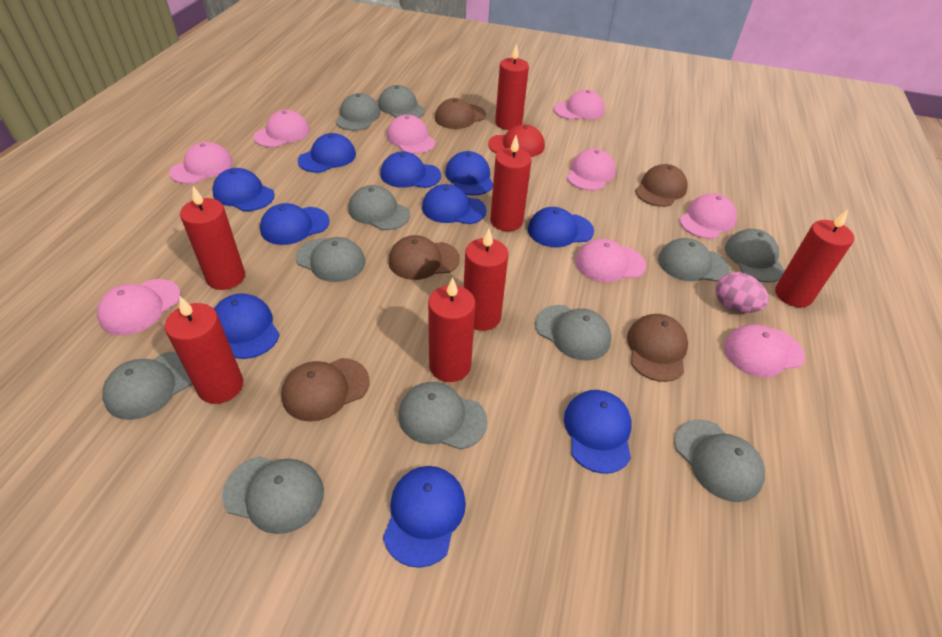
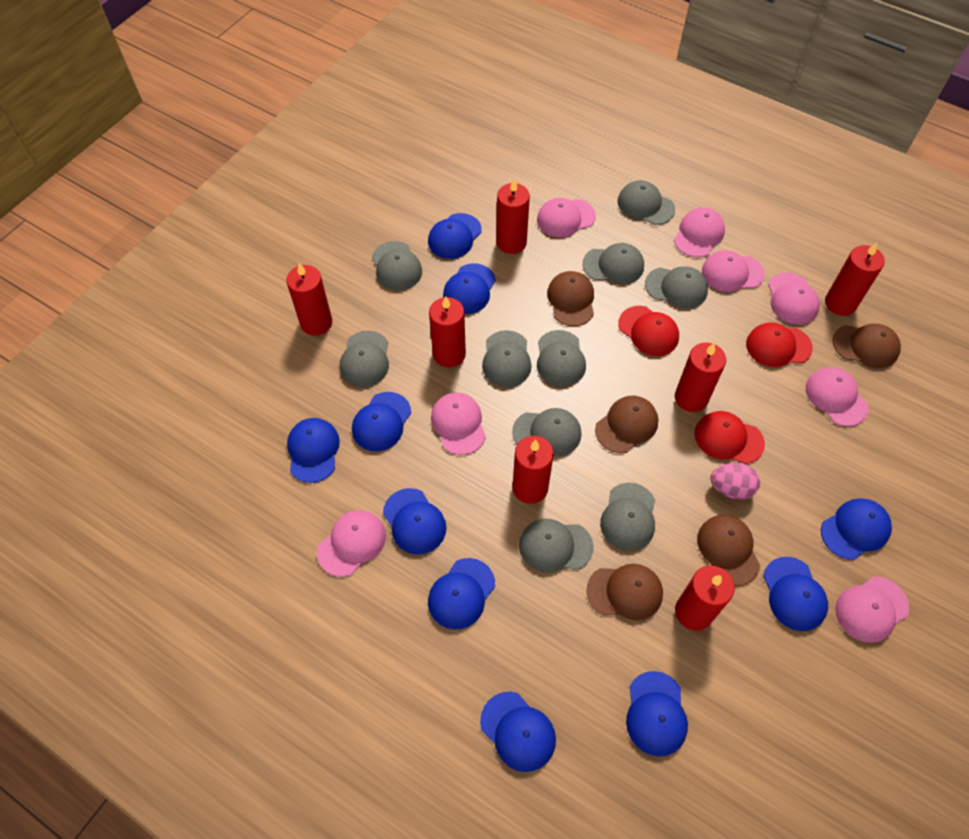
grey cap: [102,352,192,420] [222,456,324,534] [296,237,365,282] [335,93,381,131] [348,185,410,230] [378,85,425,118] [398,382,488,450] [535,305,612,361] [658,238,730,282] [674,420,765,502] [725,229,785,283] = 11 -> [340,331,389,387] [372,241,422,290] [482,330,532,387] [512,408,581,457] [519,519,594,573] [537,330,586,387] [582,243,644,284] [600,483,655,551] [617,180,675,225] [645,266,708,309] = 10
pink cap: [97,279,181,335] [169,142,233,184] [253,110,310,148] [387,115,436,154] [554,90,605,120] [567,148,616,191] [575,239,646,282] [679,194,737,239] [724,324,805,377] = 9 -> [317,510,386,577] [431,393,486,455] [537,198,596,237] [674,207,725,257] [702,250,765,292] [768,272,820,325] [806,367,869,427] [835,576,909,643] = 8
red cap: [488,124,545,157] = 1 -> [618,306,679,356] [695,411,765,464] [746,322,813,367] = 3

